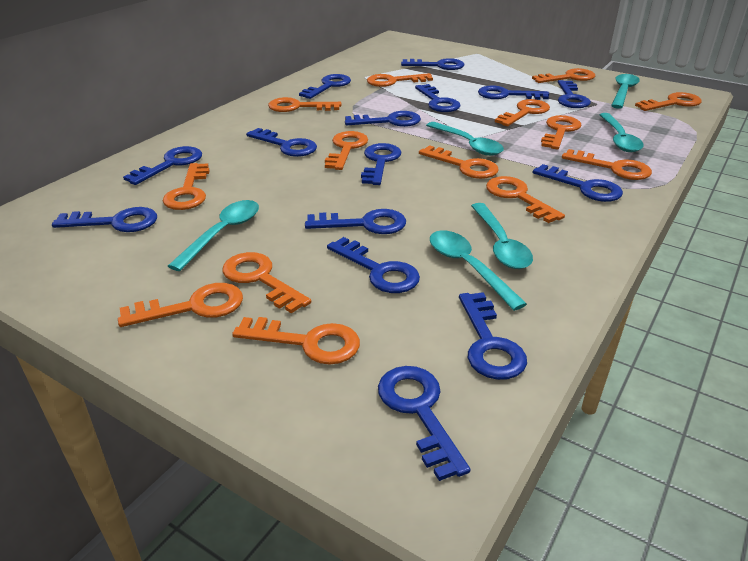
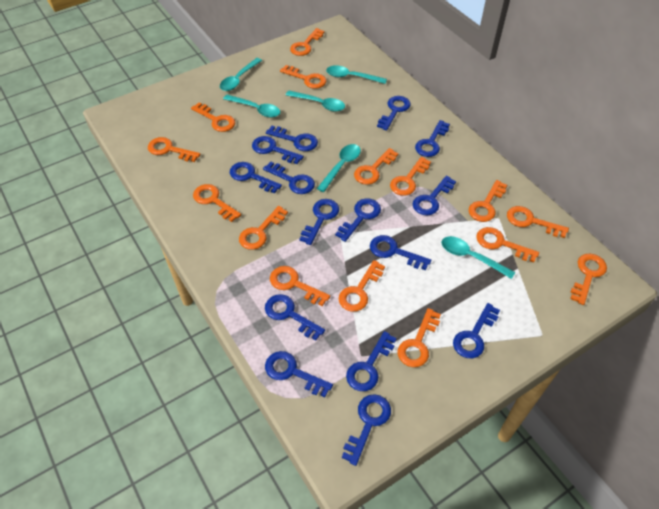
orange key: [118,283,243,327] [163,163,209,210] [222,252,311,313] [232,317,360,365] [268,97,341,112] [325,131,368,170] [367,73,433,87] [419,145,499,179] [486,176,565,223] [495,99,550,126] [532,68,595,83] [541,115,581,149] [562,149,652,180] [635,92,702,111] = 14 -> [148,137,201,162] [191,102,235,132] [193,184,241,222] [239,206,288,250] [270,266,330,306] [280,65,326,89] [290,28,324,56] [339,260,385,312] [354,148,398,185] [390,157,431,196] [398,308,441,367] [469,180,507,222] [476,227,539,262] [507,206,569,238] [570,254,607,305] = 15

